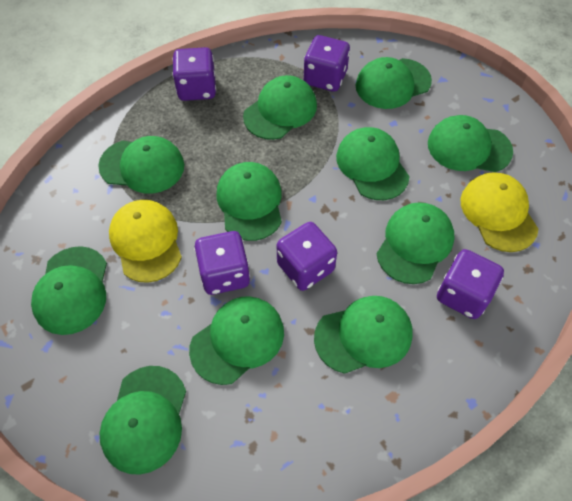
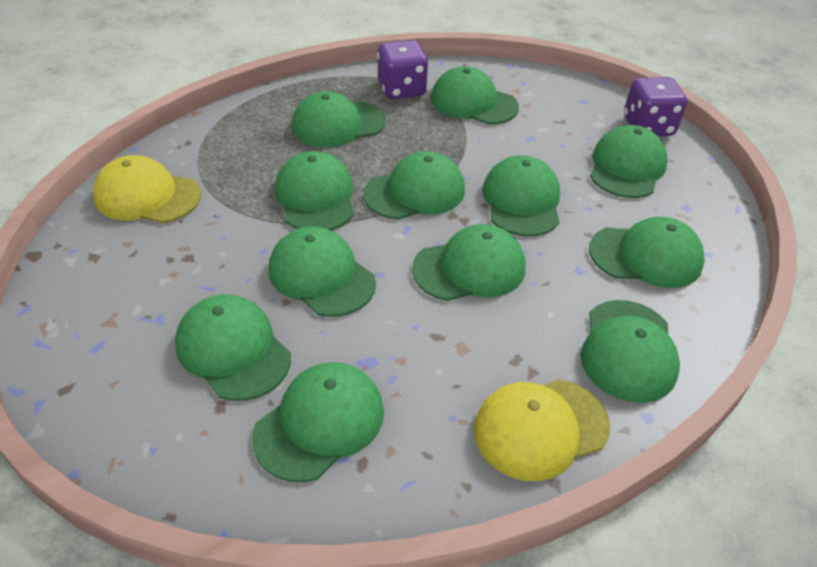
green cap: [31,246,107,335] [98,136,184,194] [99,366,186,475] [189,296,284,385] [216,162,282,241] [243,75,317,140] [314,296,413,374] [336,127,410,200] [356,57,432,109] [377,202,454,284] [428,115,513,172] = 11 -> [175,294,291,401] [252,362,384,482] [269,226,376,317] [275,151,354,230] [292,91,386,148] [363,151,465,220] [412,224,526,301] [431,66,519,125] [482,155,560,236] [581,300,680,403] [589,217,705,288] [590,125,668,198] = 12
purple dice: [172,47,216,101] [194,231,250,295] [277,222,337,291] [303,35,350,92] [437,249,504,319] = 5 -> [377,40,428,99] [624,77,687,136] = 2

